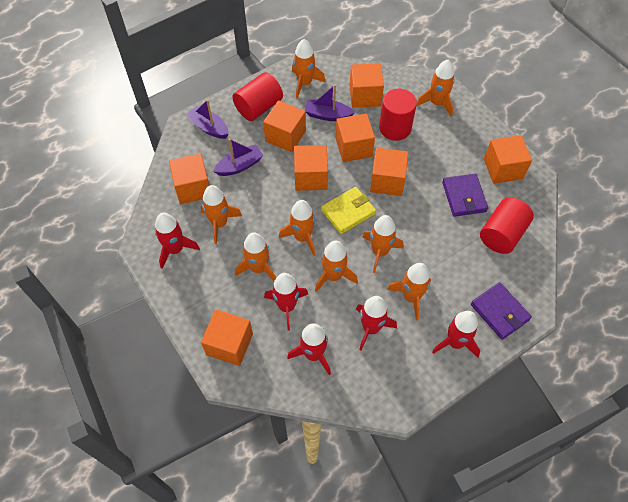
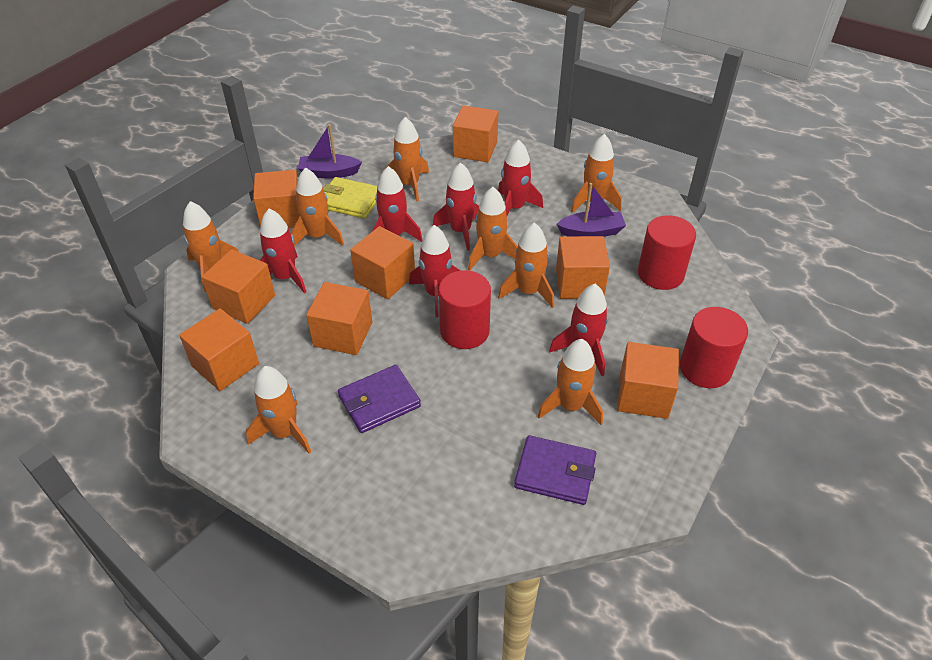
purple boat: [186,99,229,139] [213,138,263,176] [305,85,355,121] = 3 -> [298,124,362,179] [557,183,626,237] = 2
red rocket: [155,213,200,269] [264,273,308,330] [287,323,331,375] [356,296,397,351] [432,311,480,358] = 5 -> [260,209,306,293] [372,166,423,242] [409,225,461,317] [433,162,479,251] [498,139,543,216] [549,284,608,376] = 6

